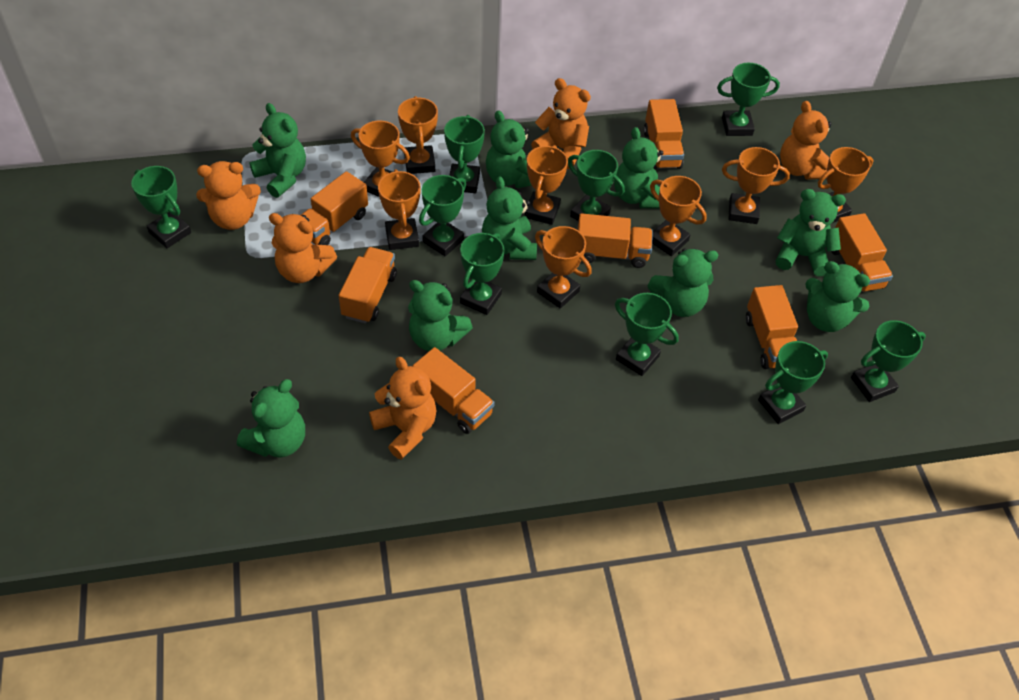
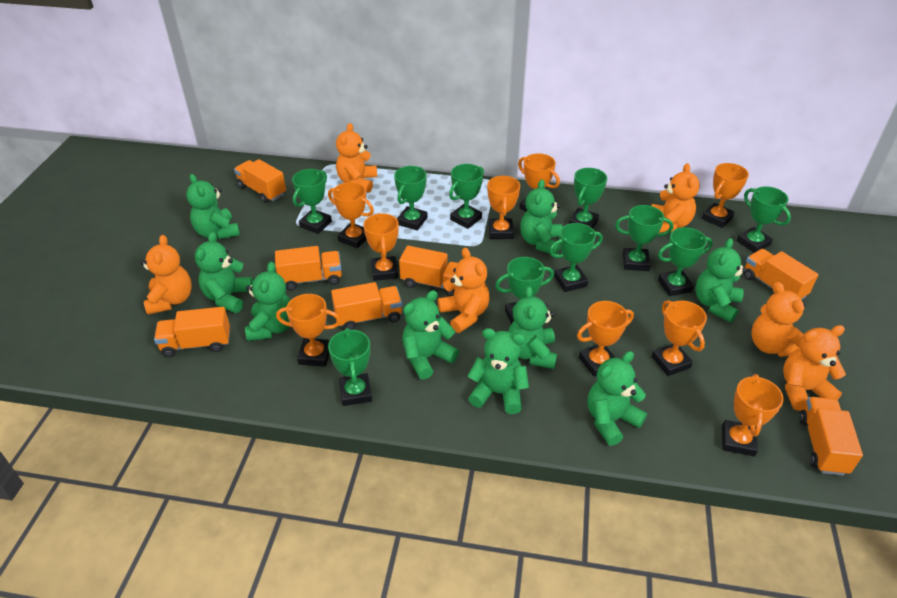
green trophy: [131,166,191,248] [419,175,466,256] [444,115,485,193] [460,233,505,315] [568,150,625,221] [615,293,679,376] [717,63,780,136] [758,341,828,424] [851,320,926,402] = 9 -> [292,169,332,234] [328,328,372,406] [394,166,427,230] [449,164,484,229] [495,257,554,324] [549,223,603,292] [569,168,607,229] [615,205,673,271] [658,227,713,296] [736,186,791,253] = 10
orange teddy bear: [196,161,261,230] [269,213,337,283] [369,357,437,460] [531,78,591,169] [780,101,832,180] = 5 -> [140,235,192,315] [336,123,377,193] [438,248,490,333] [651,163,700,233] [751,282,805,357] [783,325,846,411] = 6
orange trophy: [351,120,410,197] [378,169,420,250] [398,96,438,174] [525,145,568,225] [535,226,592,309] [650,176,707,256] [722,147,790,224] [818,147,874,223] = 8 -> [276,294,341,366] [328,182,374,248] [363,213,399,281] [487,175,520,239] [518,153,560,212] [577,301,634,376] [651,300,707,376] [702,163,749,228] [722,374,784,457] = 9

